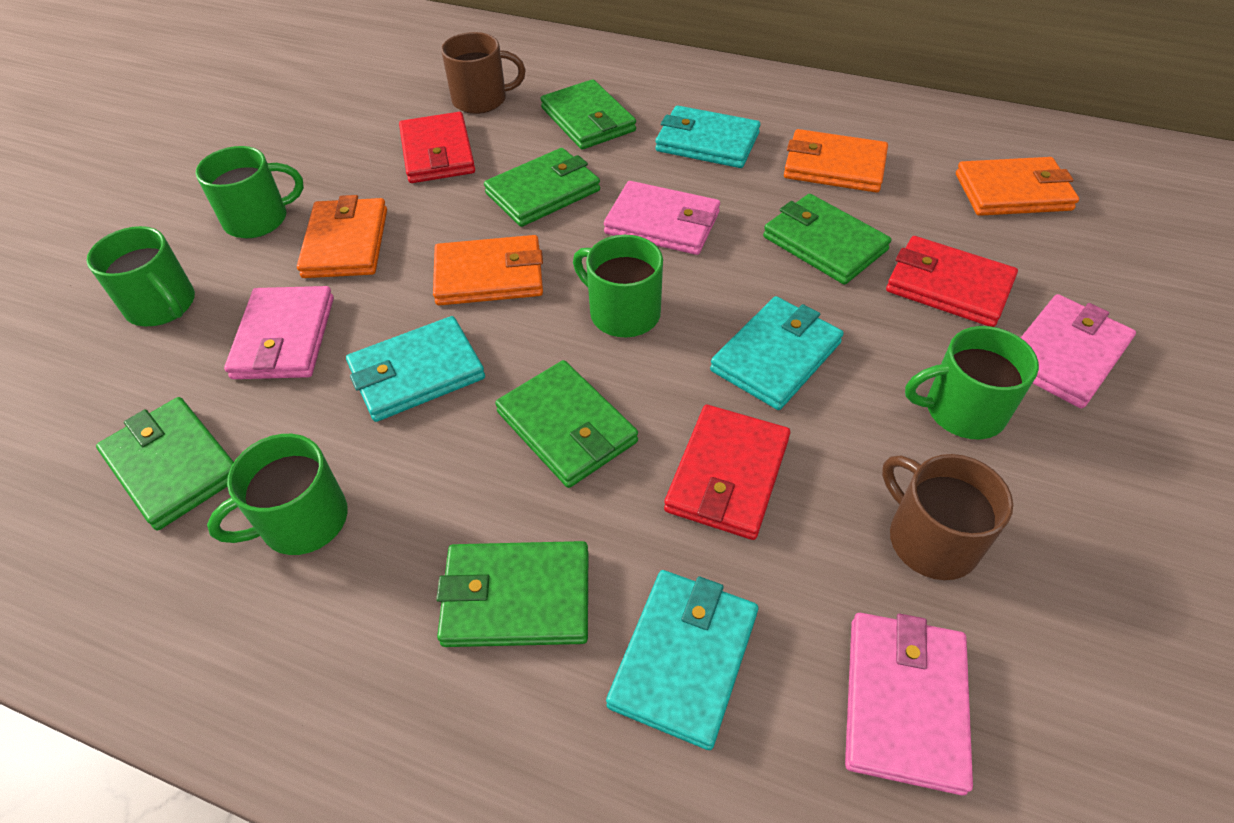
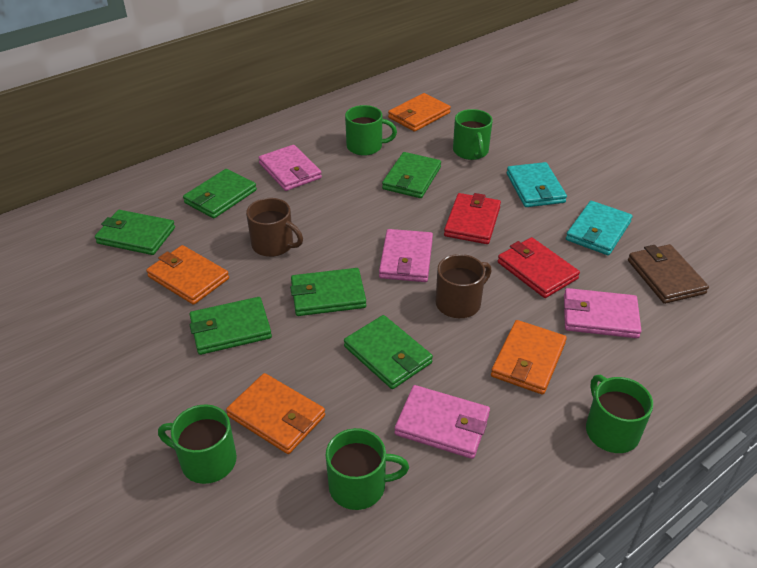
brown wallet: none = 0 -> [628,244,709,304] = 1
red wallet: [399,112,475,183] [664,405,790,540] [886,236,1018,327] = 3 -> [444,193,501,244] [498,237,580,298] = 2
turquoise wallet: [346,316,485,422] [606,570,758,750] [655,105,761,168] [710,296,844,410] = 4 -> [507,162,567,207] [566,201,633,255] = 2

